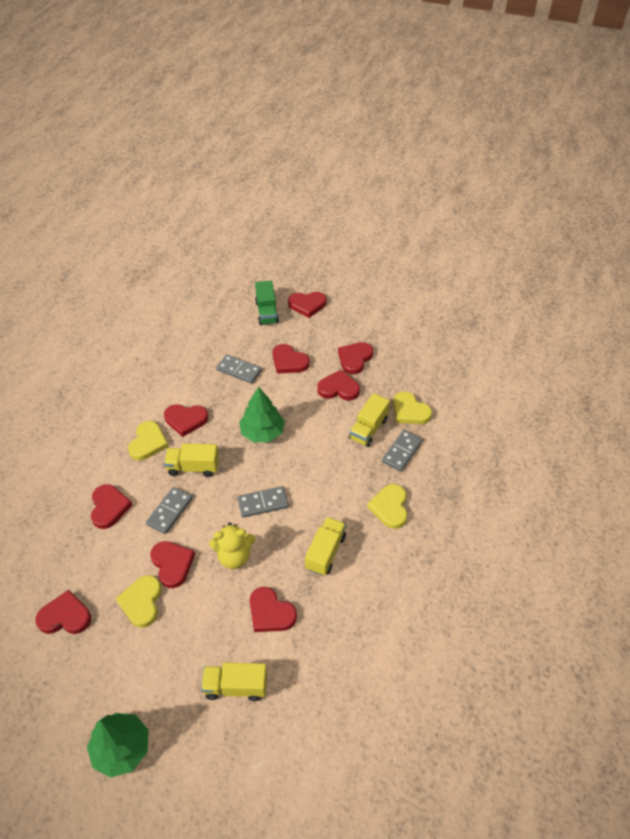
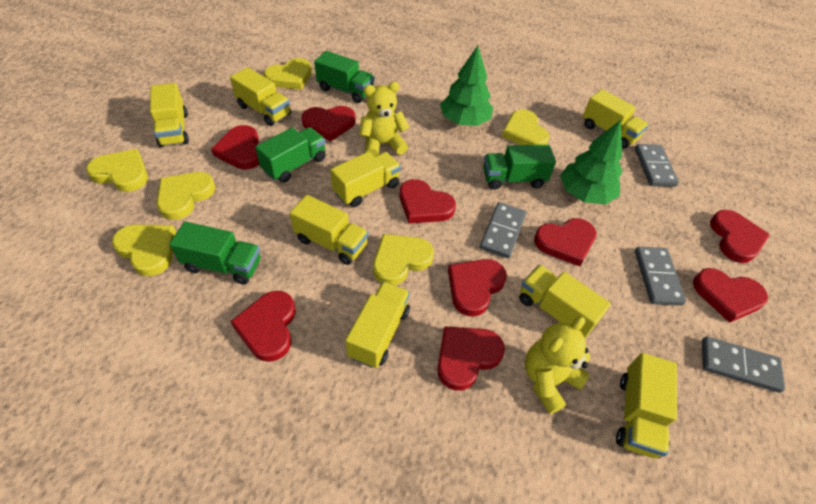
green truck: [255,280,279,325] = 1 -> [169,222,261,284] [255,127,326,182] [314,51,375,103] [483,145,556,190] = 4
yellow heart: [115,575,162,628] [128,421,169,460] [367,484,408,529] [393,391,432,424] = 4 -> [86,149,148,192] [112,224,176,276] [157,172,216,220] [264,58,312,90] [373,234,434,285] [502,109,550,145] = 6
yellow teddy bear: [209,523,255,569] = 1 -> [359,82,410,157] [525,317,590,414] = 2
yellow truck: [164,443,219,477] [201,662,267,701] [305,517,346,576] [349,393,390,447] = 4 -> [150,83,189,148] [230,67,291,126] [290,195,369,265] [330,152,401,207] [345,281,410,368] [519,265,611,338] [583,89,648,149] [616,353,677,458] = 8

